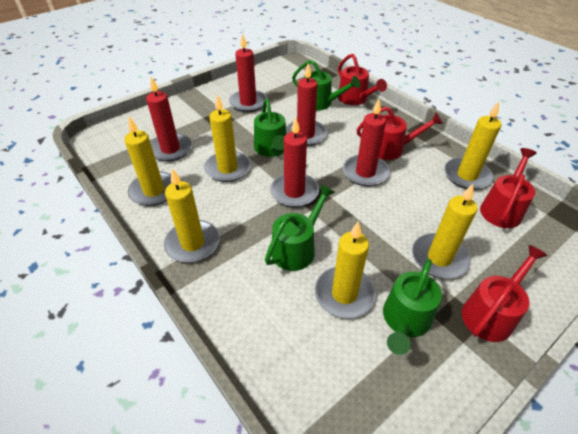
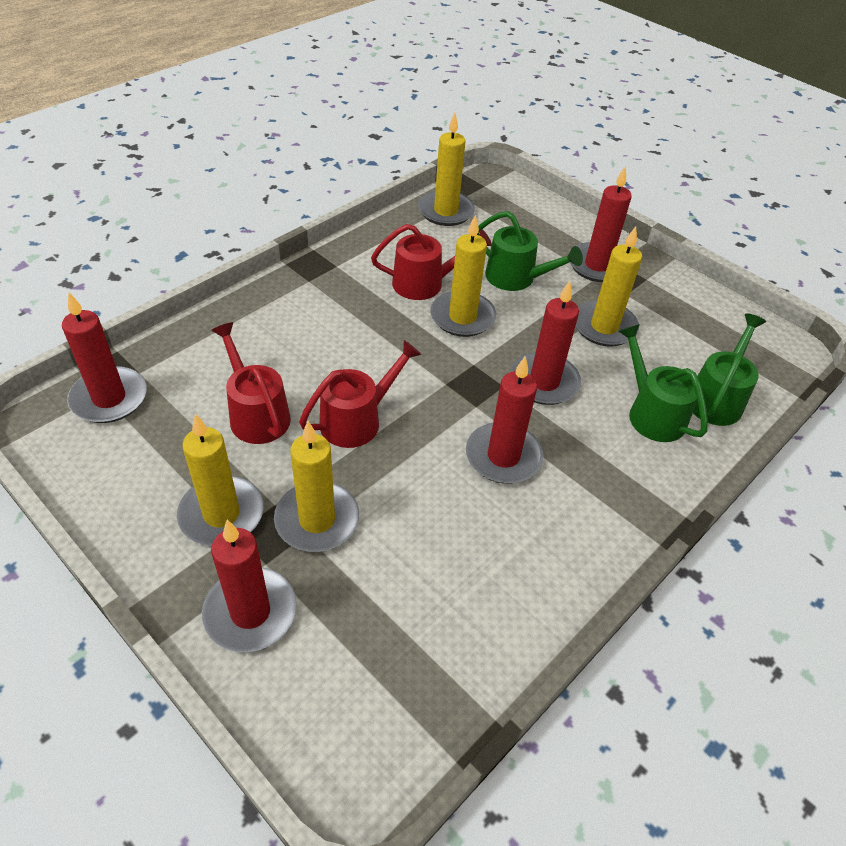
green watering can: [254,99,287,157] [265,185,335,271] [292,60,360,111] [383,259,442,355] = 4 -> [477,211,583,291] [618,324,708,442] [693,313,766,426] = 3
red watering can: [338,54,387,105] [356,107,443,160] [462,245,548,342] [480,148,537,228] = 4 -> [211,322,291,444] [299,340,422,448] [371,224,492,300] = 3
yellow candle: [124,116,171,206] [164,168,220,263] [204,95,251,182] [315,222,376,318] [412,184,477,278] [445,102,501,190] = 6 -> [177,413,264,546] [274,421,359,552] [418,113,475,226] [430,215,496,337] [576,226,642,347] = 5

